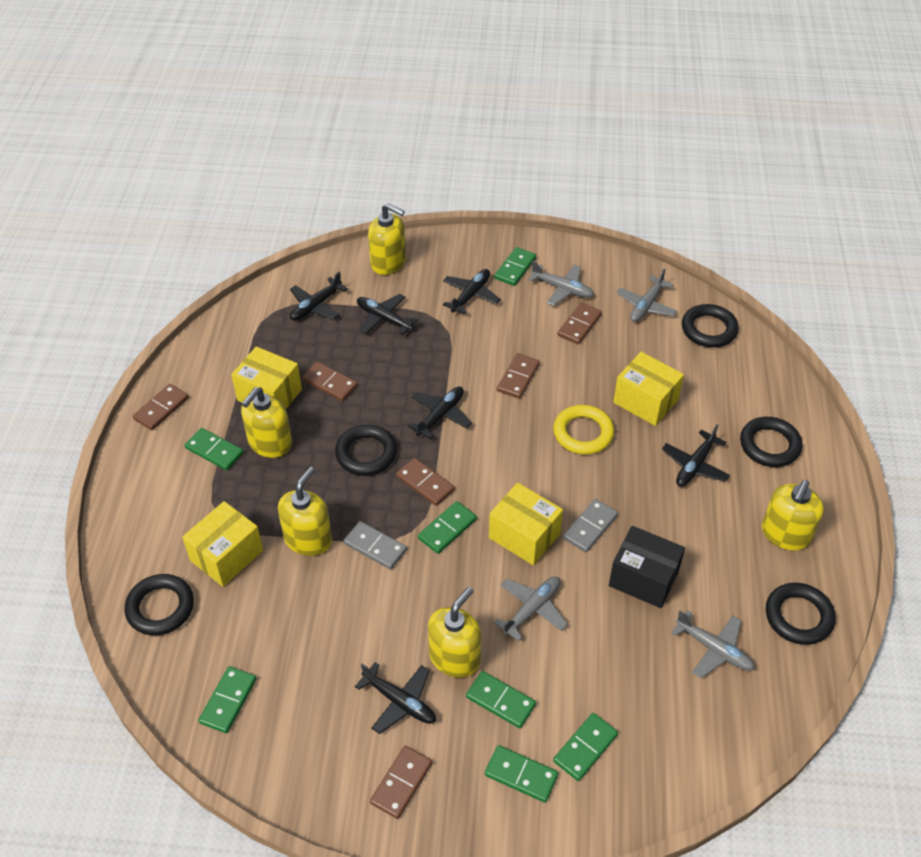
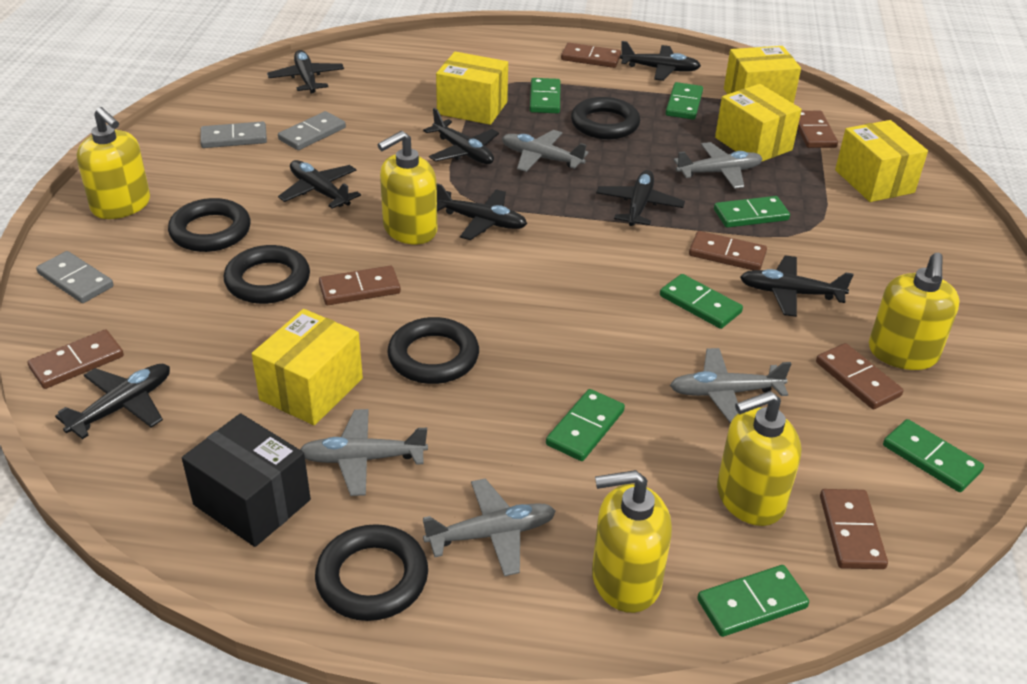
black plane: [290,271,348,320] [355,662,436,734] [357,294,418,335] [408,387,472,439] [443,269,501,315] [662,424,730,487] = 6 -> [55,364,170,439] [267,50,344,93] [278,160,361,208] [423,108,499,164] [436,183,527,240] [596,170,685,226] [620,41,701,81] [740,255,853,317] = 8
brown domino: [133,384,189,430] [302,362,358,401] [370,746,432,819] [396,458,455,506] [497,353,540,399] [557,302,602,344] = 6 -> [27,329,124,389] [319,266,401,305] [561,43,621,68] [689,231,767,270] [798,111,838,148] [816,343,904,409] [820,489,888,569] = 7
grey domino: [344,521,407,570] [563,499,618,552] = 2 -> [36,251,114,303] [200,121,267,148] [278,111,346,150] = 3
grey plane: [494,576,568,642] [528,261,594,306] [617,269,677,322] [671,610,755,678] = 4 -> [300,409,428,496] [423,478,556,576] [502,130,589,172] [670,348,791,424] [674,142,763,189] = 5
yellow box: [182,501,263,587] [231,346,302,409] [489,483,563,565] [613,352,684,426] = 4 -> [252,309,363,425] [436,52,508,125] [715,84,802,162] [724,46,801,104] [835,120,928,202] = 5
yellow ring: [553,405,614,455] = 1 -> none = 0

